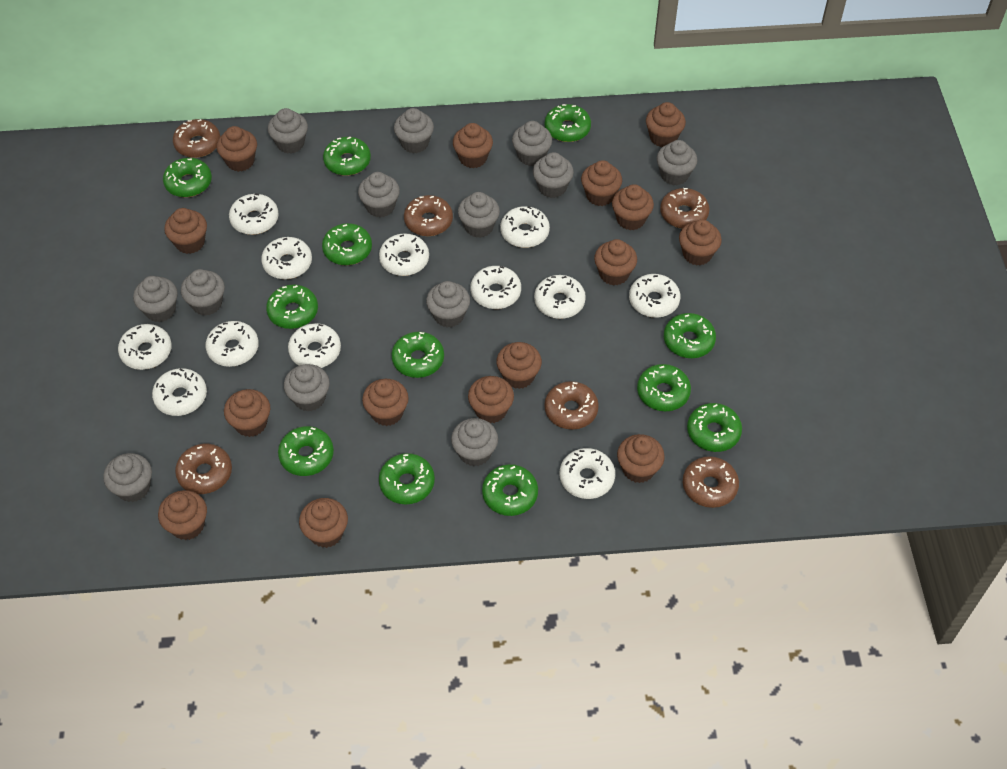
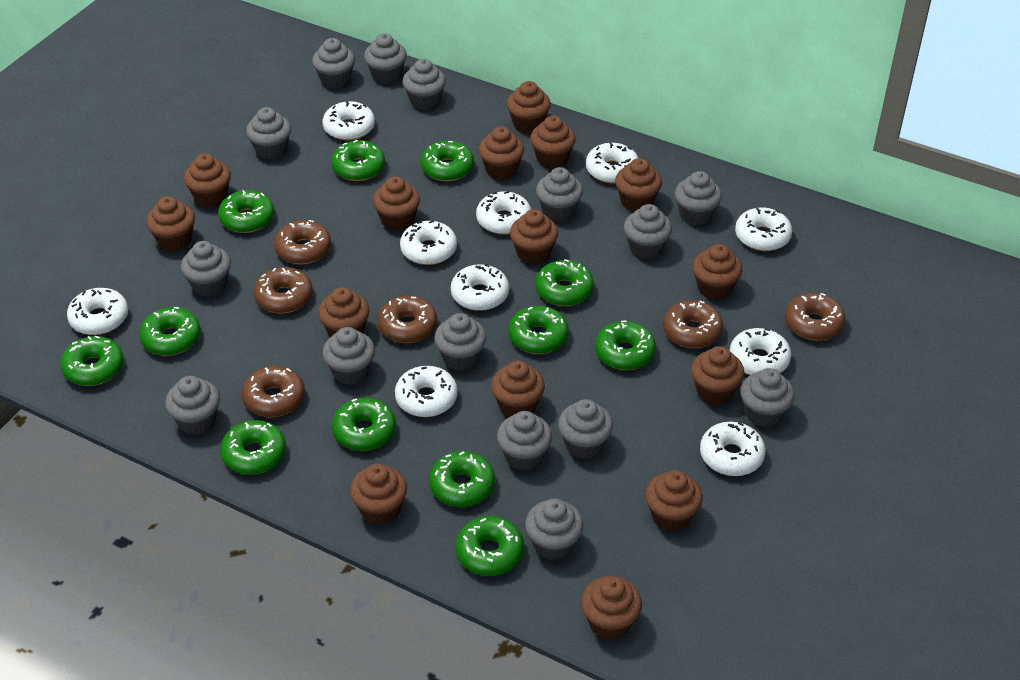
grey cupcake: [103,453,152,502] [133,276,178,322] [181,269,225,316] [268,108,308,154] [284,364,330,412] [358,172,400,218] [394,108,434,153] [426,281,470,327] [451,418,498,466] [458,192,500,238] [512,121,552,166] [533,152,574,198] [657,140,697,185] = 13 -> [165,376,220,435] [181,241,231,297] [246,107,291,160] [312,38,355,89] [322,327,375,385] [364,33,407,84] [403,59,446,110] [434,313,486,371] [497,411,552,471] [525,498,584,560] [536,167,583,222] [558,399,613,459] [624,204,672,259] [675,171,722,226] [740,368,795,427] = 15
white donut: [118,324,172,370] [152,368,207,416] [205,321,259,367] [229,194,279,235] [261,237,312,279] [288,323,341,368] [379,233,429,276] [470,266,521,309] [500,206,550,248] [534,275,586,319] [560,448,615,499] [629,274,680,318] = 12 -> [67,288,128,335] [323,101,375,140] [395,366,458,417] [400,220,457,265] [451,264,509,311] [476,191,531,234] [586,142,638,183] [700,422,765,476] [729,328,791,375] [735,208,792,251] = 10

